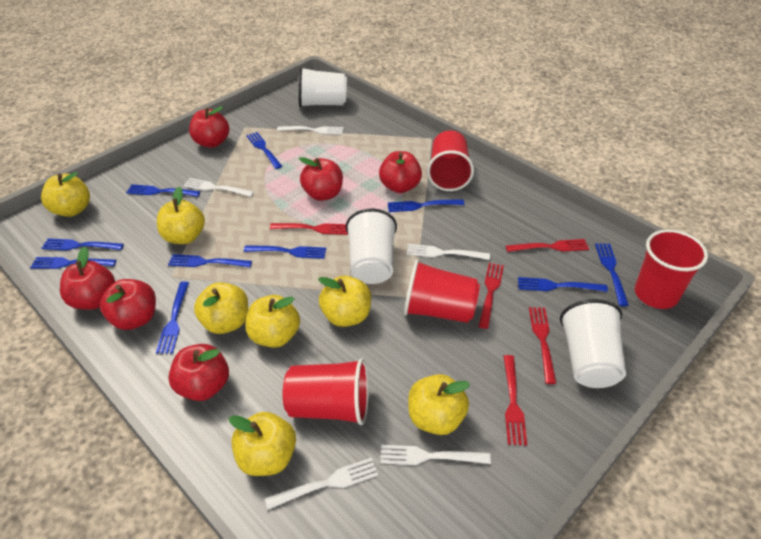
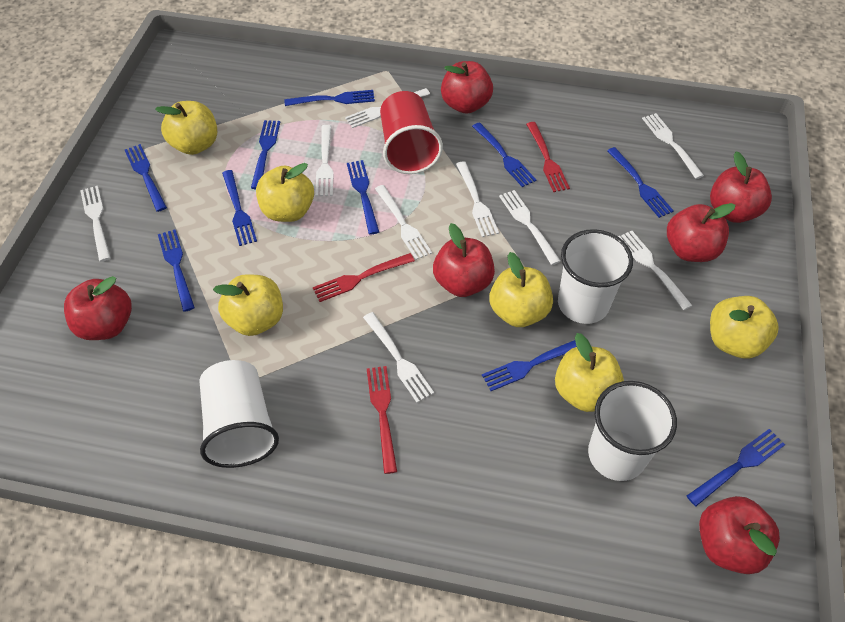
red cup: [283,358,369,425] [404,260,480,323] [427,130,474,191] [635,229,708,309] = 4 -> [380,91,443,174] = 1
red fork: [270,223,348,235] [478,263,504,329] [503,355,527,445] [506,239,589,252] [529,307,556,384] = 5 -> [313,253,415,302] [367,366,397,474] [526,122,570,192] = 3
white fork: [183,178,254,197] [265,458,378,510] [277,126,344,135] [380,445,491,465] [406,244,490,260] = 5 -> [80,186,111,262] [315,125,334,196] [345,88,430,128] [363,312,434,403] [375,185,432,260] [456,161,499,237] [499,190,561,265] [618,231,692,310] [642,113,704,179] = 9
yellow apple: [41,172,90,217] [157,187,205,244] [194,282,248,334] [229,412,296,476] [245,295,300,348] [318,276,371,327] [408,374,470,435] = 7 -> [155,101,217,155] [213,274,283,336] [256,163,314,222] [490,252,553,327] [555,333,624,412] [710,296,779,359] = 6

